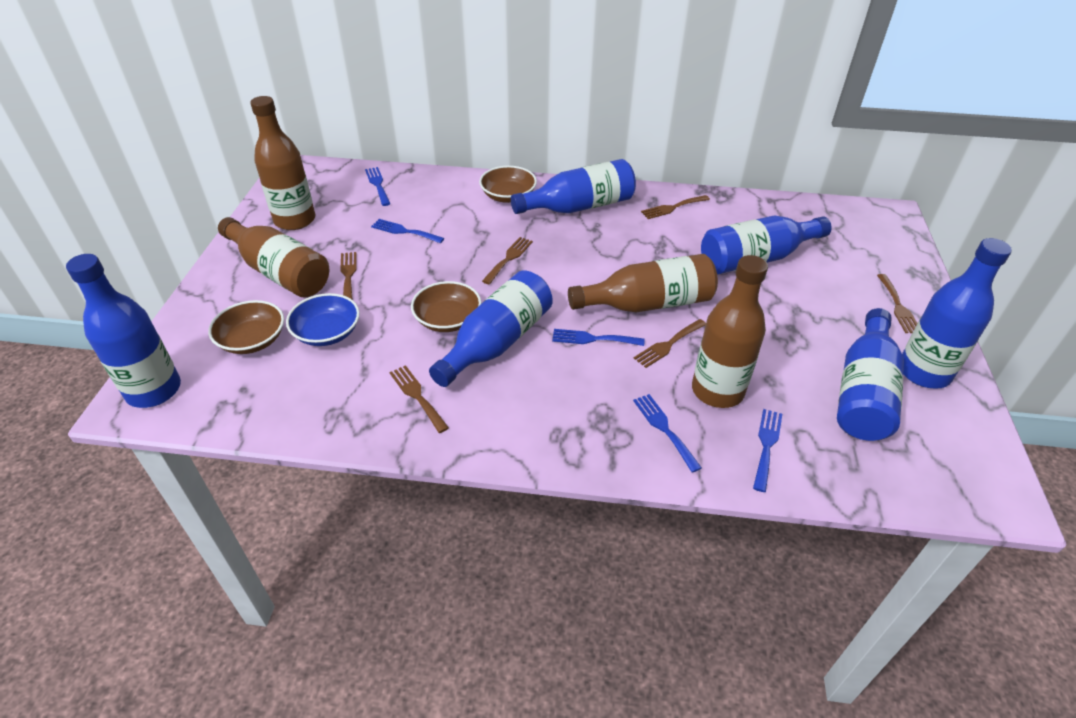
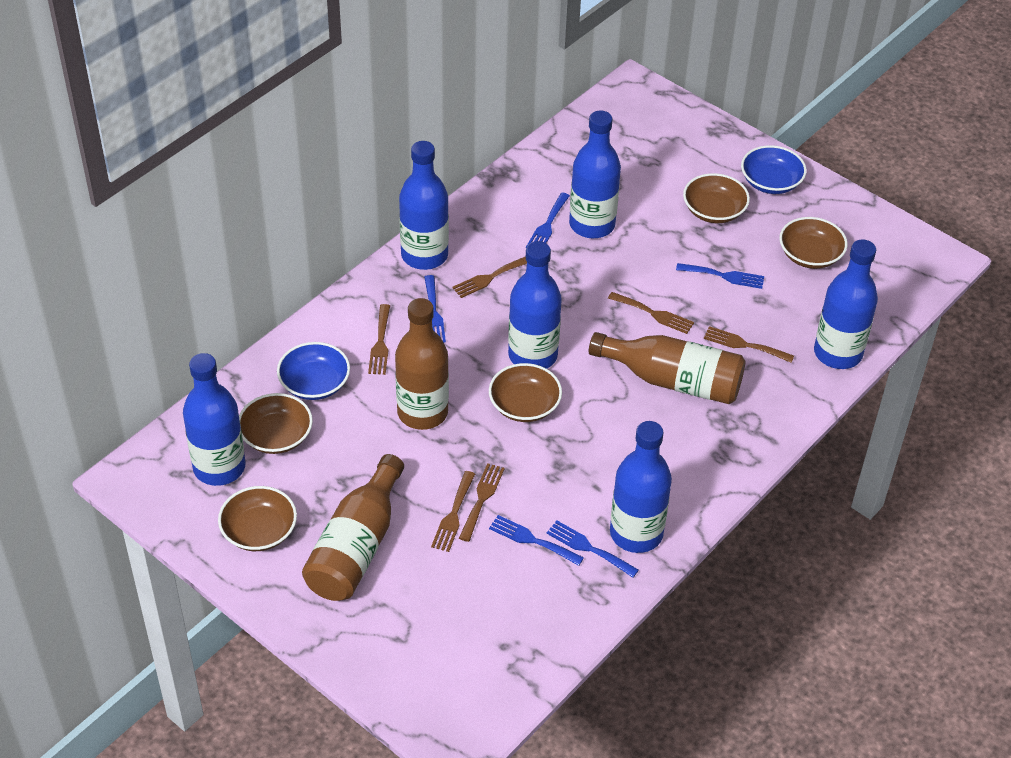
blue bowl: [286,293,360,346] = 1 -> [277,342,350,400] [741,145,807,194] = 2
brown bottle: [218,217,329,298] [250,96,315,230] [568,254,718,313] [692,255,768,408] = 4 -> [302,454,404,601] [395,298,449,430] [589,332,745,404] = 3
brown bowl: [208,300,284,354] [411,281,482,332] [479,166,537,203] = 3 -> [218,486,297,551] [239,393,313,454] [489,363,562,422] [683,173,750,223] [779,217,848,269] = 5

